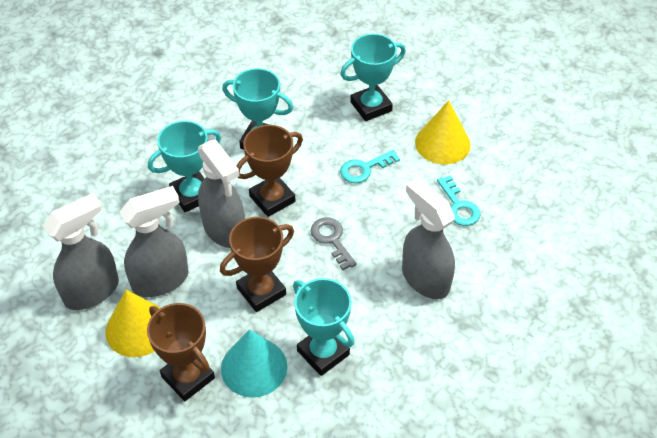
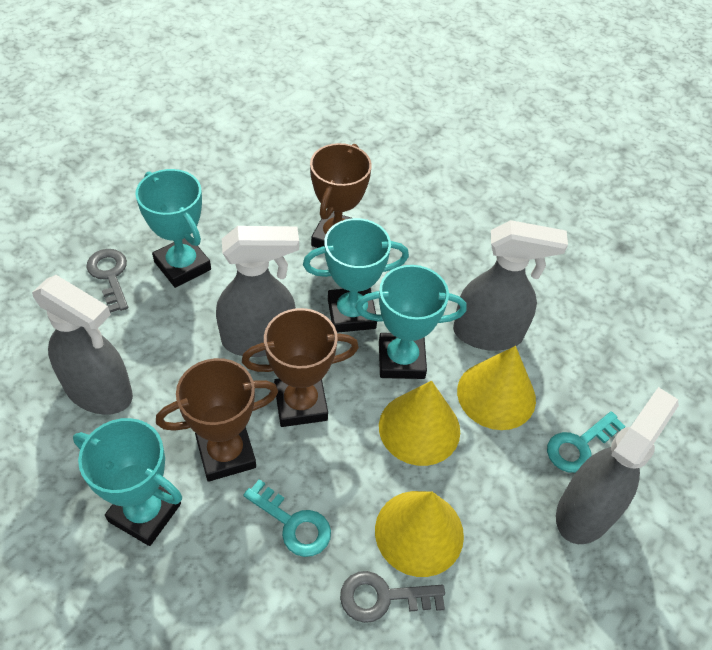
grey key: [311,217,357,270] = 1 -> [86,249,128,313] [340,571,445,623] = 2
turquoise cone: [221,329,287,398] = 1 -> none = 0
yellow cone: [105,290,160,357] [415,100,471,164] = 2 -> [375,491,464,577] [379,381,460,466] [457,346,536,430] = 3

